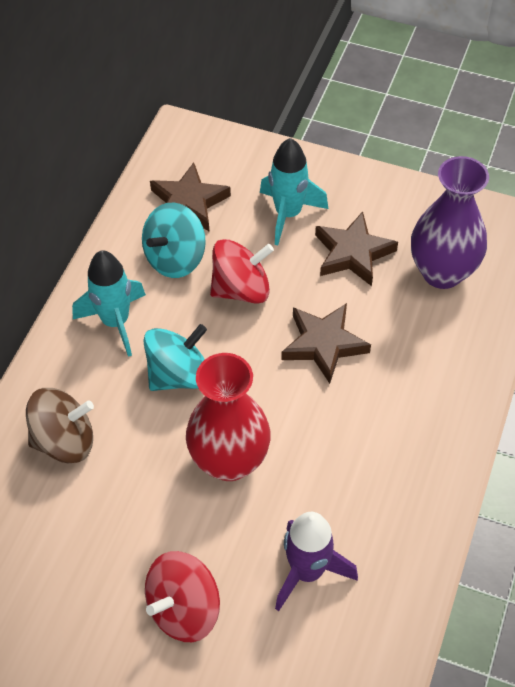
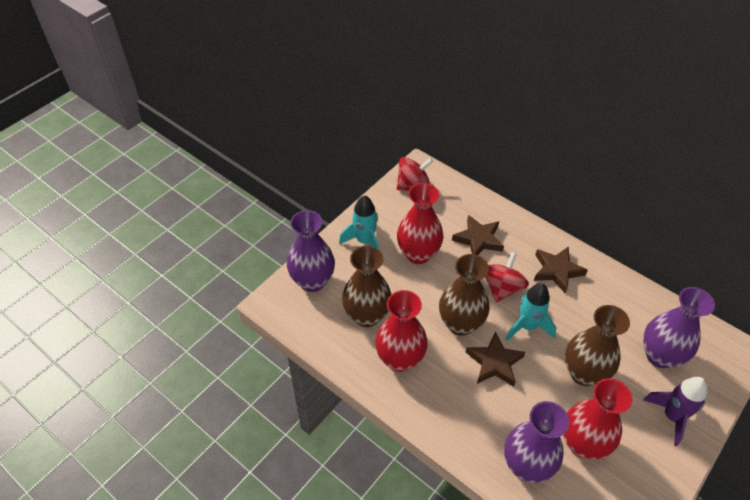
brown spinning top: [26,388,94,463] = 1 -> none = 0
brown vase: none = 0 -> [342,245,391,327] [439,254,490,336] [565,305,630,386] = 3
purple vase: [411,156,489,289] = 1 -> [287,210,335,292] [504,401,569,483] [643,287,715,368] = 3
red vase: [186,353,271,481] = 1 -> [375,290,428,372] [397,183,443,264] [563,378,633,459] = 3
turquoise spinning top: [142,203,206,278] [143,324,207,391] = 2 -> none = 0

